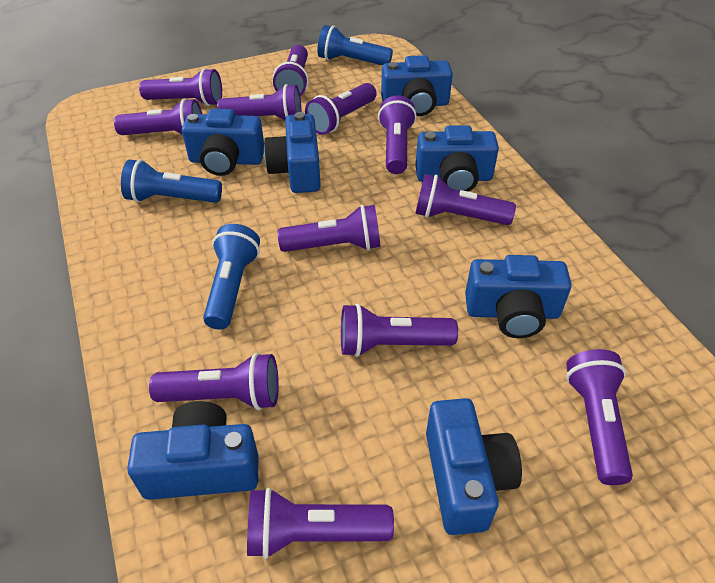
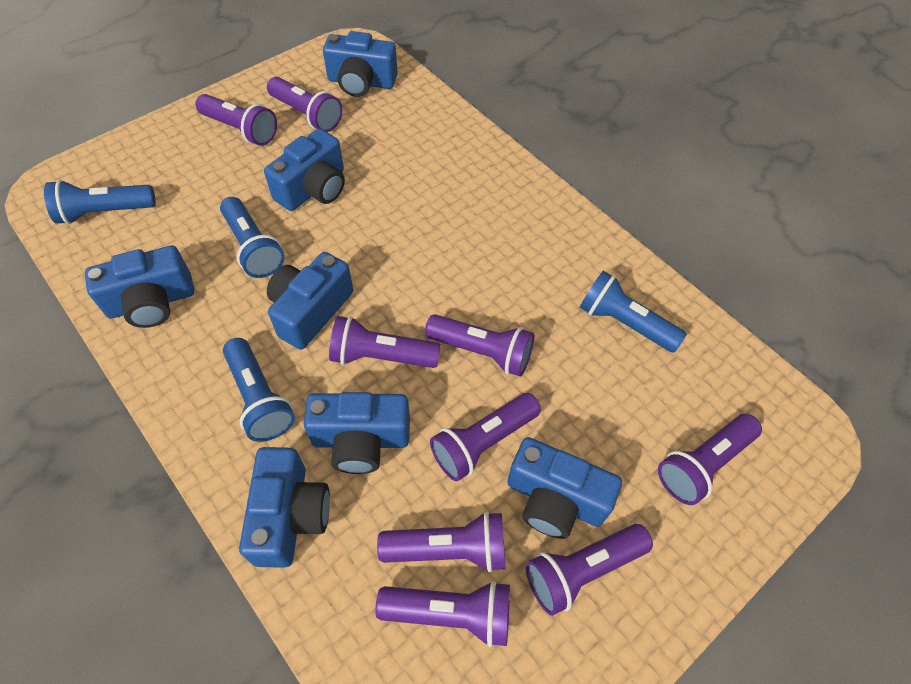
blue flashlight: [121,159,222,203] [203,224,260,330] [317,25,393,65] = 3 -> [44,180,156,224] [220,197,285,278] [223,338,295,442] [580,271,687,352] = 4
purple flashlight: [114,99,202,135] [139,68,222,106] [149,353,279,410] [217,84,301,120] [247,488,394,559] [273,45,309,96] [277,205,380,252] [305,83,377,135] [341,303,458,357] [378,95,416,174] [415,174,516,225] [566,349,633,485] = 12 -> [195,94,277,146] [267,77,342,132] [329,316,441,368] [375,581,510,647] [377,511,505,572] [425,314,534,377] [430,393,541,482] [526,524,653,616] [658,414,762,505] = 9

